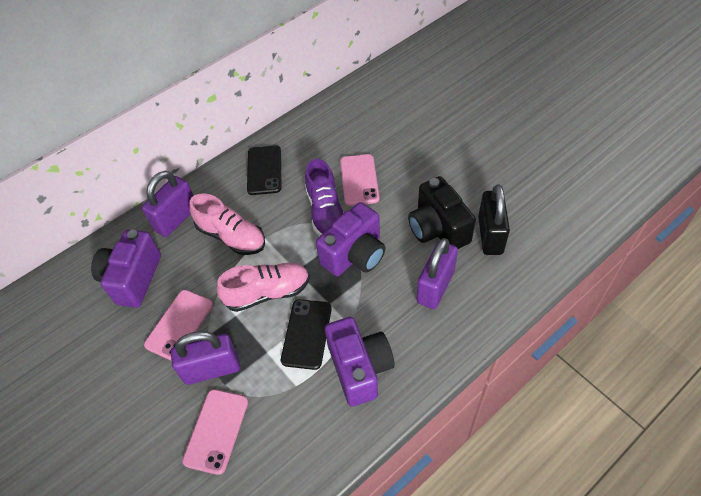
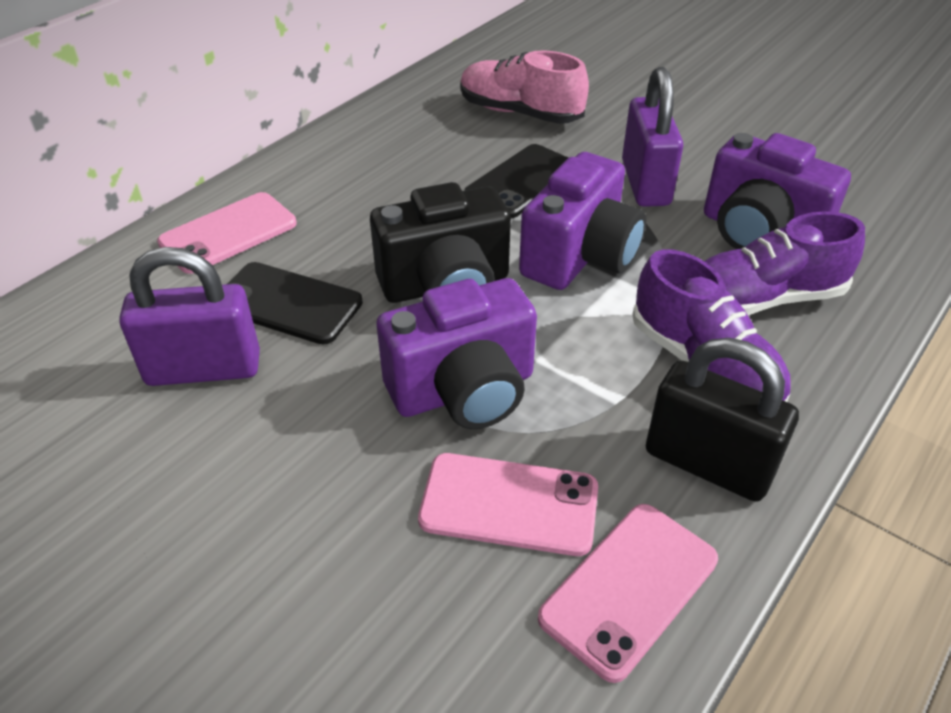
pink shoe: [189,193,265,255] [217,263,310,312] = 2 -> [460,50,589,124] = 1
purple padlock: [142,171,193,237] [171,331,240,385] [417,238,458,309] = 3 -> [119,247,260,386] [622,67,683,207] = 2
purple shoe: [305,159,344,236] = 1 -> [632,249,790,402] [704,211,865,315] = 2

